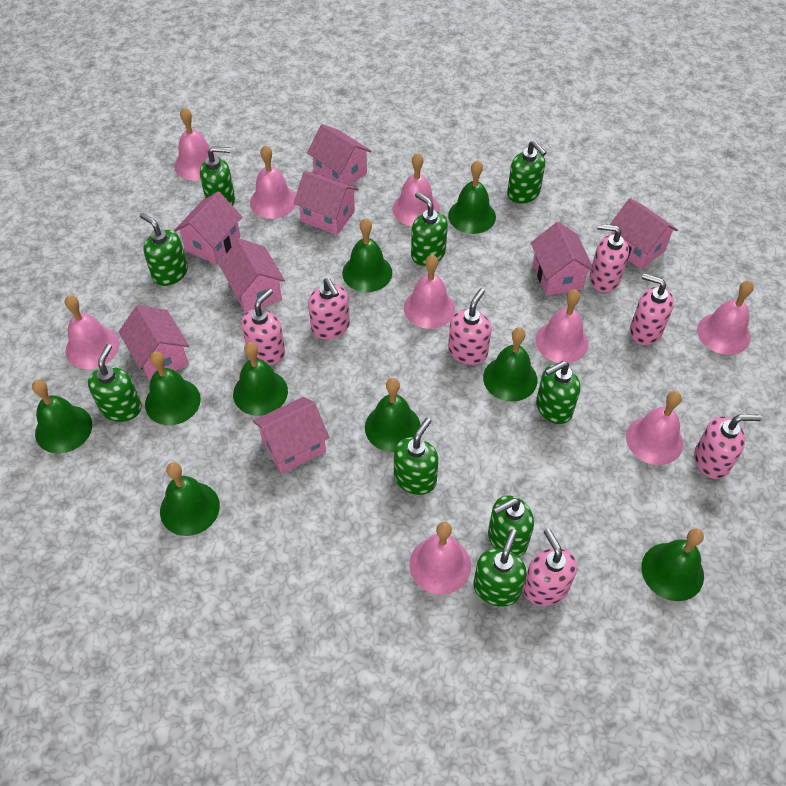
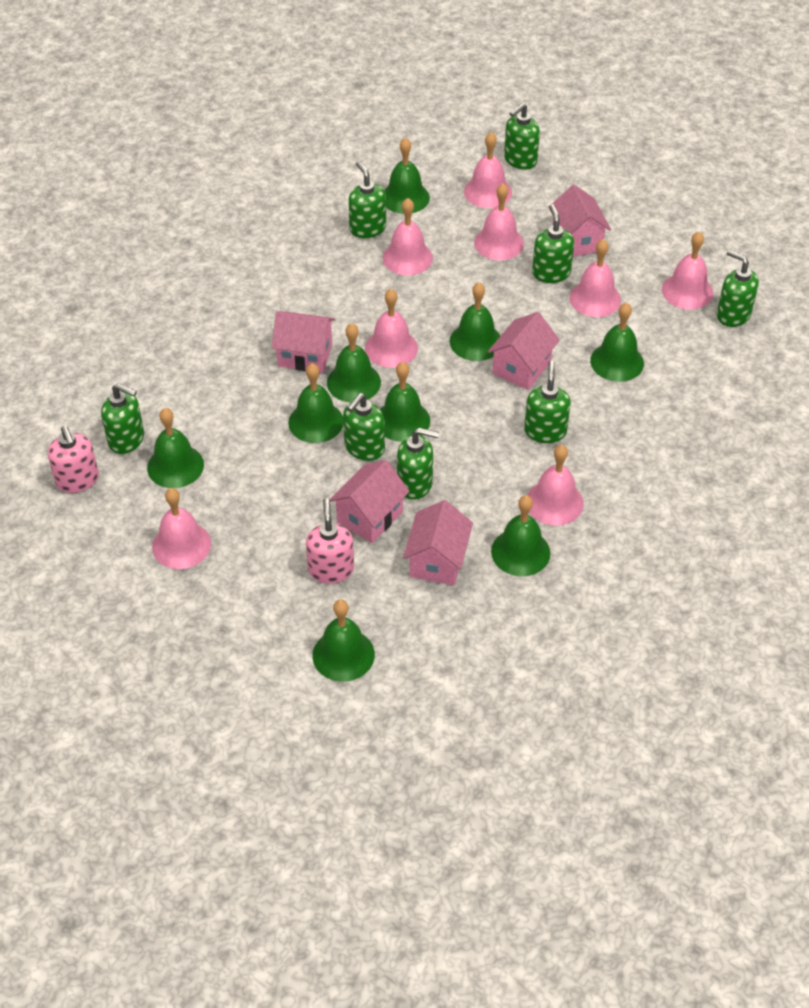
green soap dispenser: [88,344,142,422] [140,213,188,286] [200,146,235,206] [394,418,439,495] [411,192,448,266] [473,529,527,607] [488,495,534,557] [507,140,547,203] [536,361,580,424] = 9 -> [101,383,144,454] [343,393,385,461] [348,161,386,238] [397,428,439,500] [504,103,540,170] [524,361,571,443] [532,204,574,283] [717,250,759,327] = 8
pink bell: [65,295,119,369] [174,108,218,180] [250,145,296,219] [392,153,440,226] [404,255,455,329] [409,522,471,595] [536,289,588,363] [626,391,683,465] [697,281,754,355] = 9 -> [152,488,211,569] [365,289,418,368] [383,198,433,275] [464,132,512,208] [474,183,524,260] [527,445,584,526] [569,239,621,317] [662,231,713,310] = 8
pink house: [119,305,189,381] [174,191,242,264] [219,239,285,313] [253,397,330,474] [294,171,359,235] [307,124,372,185] [531,222,594,296] [610,198,678,269] = 8 -> [272,311,335,373] [329,460,410,543] [403,500,473,585] [488,312,560,390] [549,185,611,257] = 5
pink soap dispenser: [241,289,285,365] [308,278,350,340] [448,288,491,365] [523,528,577,606] [589,224,629,293] [630,273,674,345] [694,414,762,479] = 7 -> [48,426,99,493] [306,498,354,584] = 2

